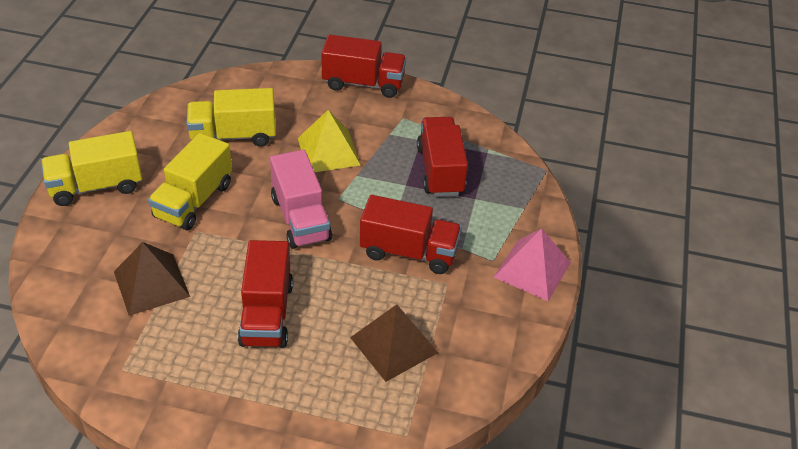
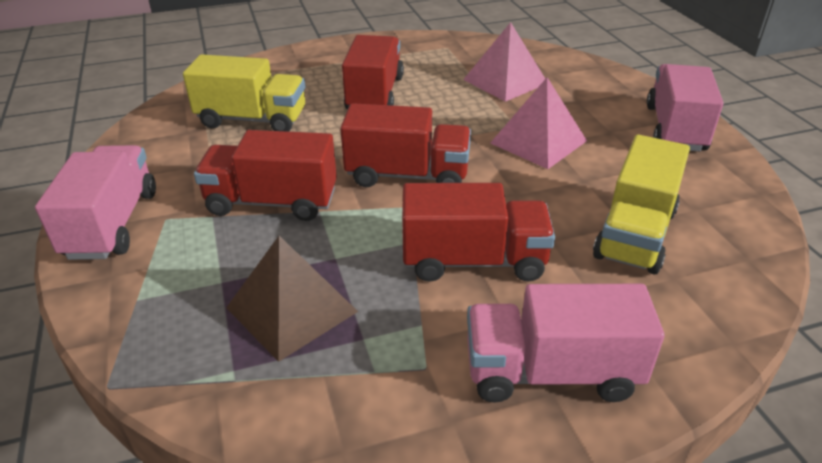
brown pyramid: [114,242,190,316] [350,304,438,382] = 2 -> [226,236,358,362] = 1
pink pyramid: [494,228,571,301] = 1 -> [463,22,545,102] [490,77,587,169] = 2
pink truck: [270,150,332,249] = 1 -> [35,145,156,260] [467,284,664,403] [647,64,724,151] = 3
yellow pyramid: [298,110,361,172] = 1 -> none = 0
yellow truck: [41,131,142,206] [148,133,232,230] [186,88,276,147] = 3 -> [183,54,305,132] [593,135,690,274] = 2

